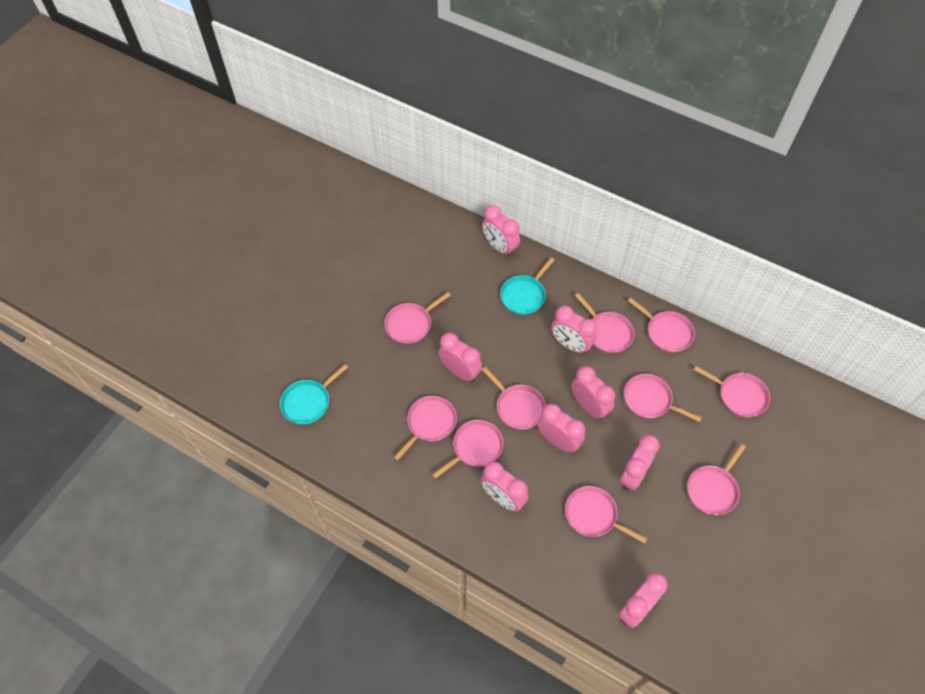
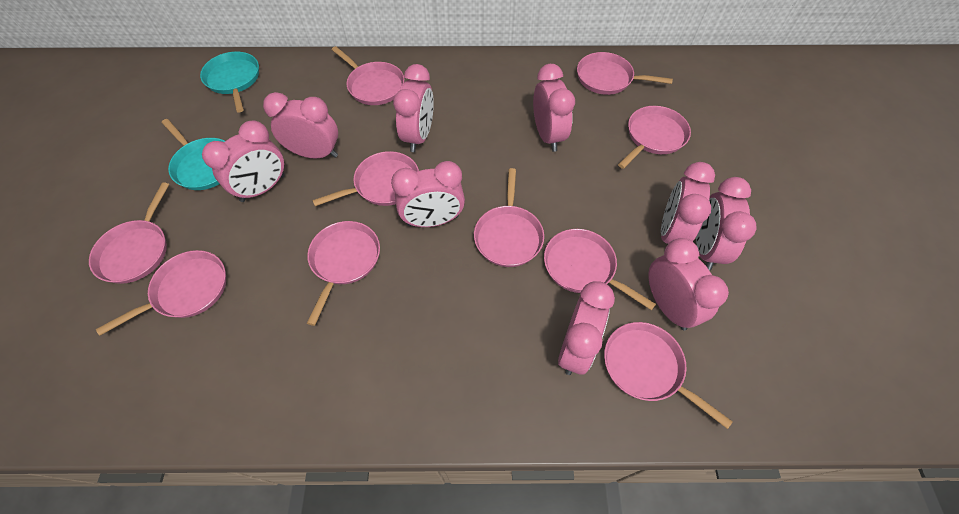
pink clock: [438,333,482,382] [480,461,529,512] [482,205,520,257] [537,404,585,453] [551,306,597,354] [571,366,615,420] [619,573,668,628] [620,435,660,491] = 8 -> [202,120,285,202] [263,92,338,159] [391,161,465,227] [393,64,434,152] [533,64,575,152] [558,281,615,375] [648,238,729,330] [661,162,715,244] [696,177,757,271] = 9

